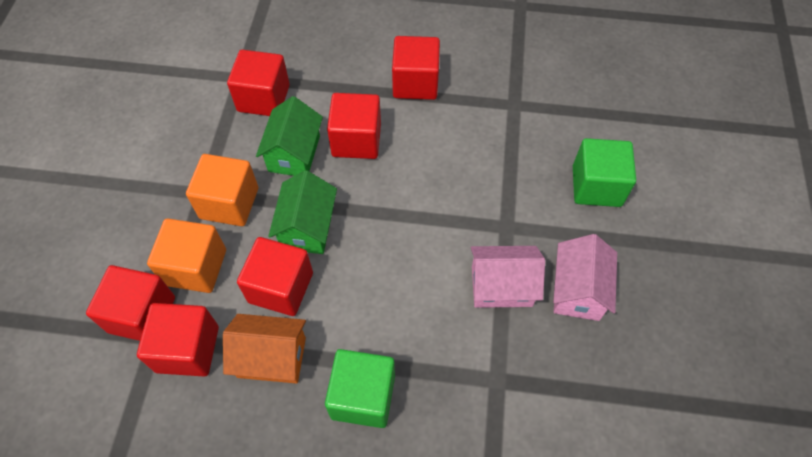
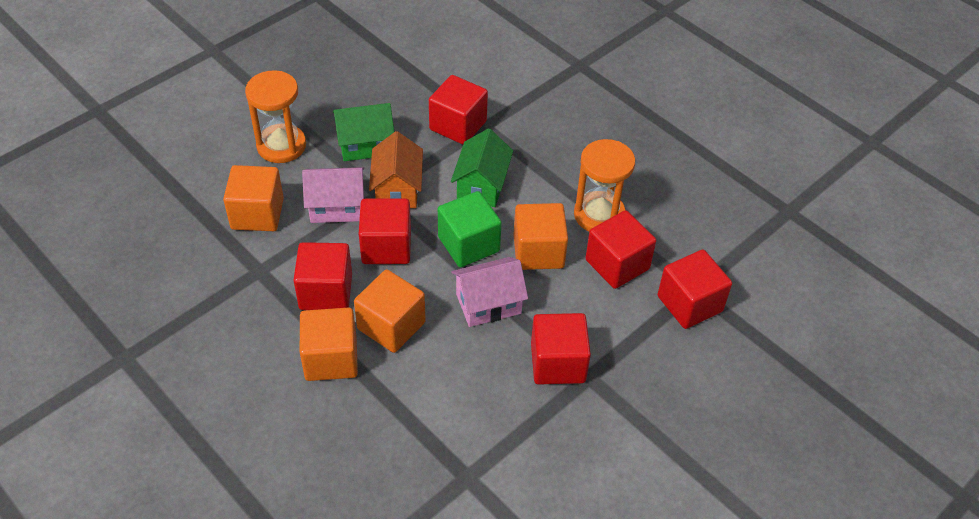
green cube: [325,349,395,428] [573,138,636,207] = 2 -> [438,191,502,267] = 1
orange cube: [147,219,226,293] [186,154,258,226] = 2 -> [223,165,284,231] [300,308,358,381] [354,270,426,353] [514,203,568,270] = 4
orange hourglass: none = 0 -> [245,70,306,163] [574,139,635,231] = 2

